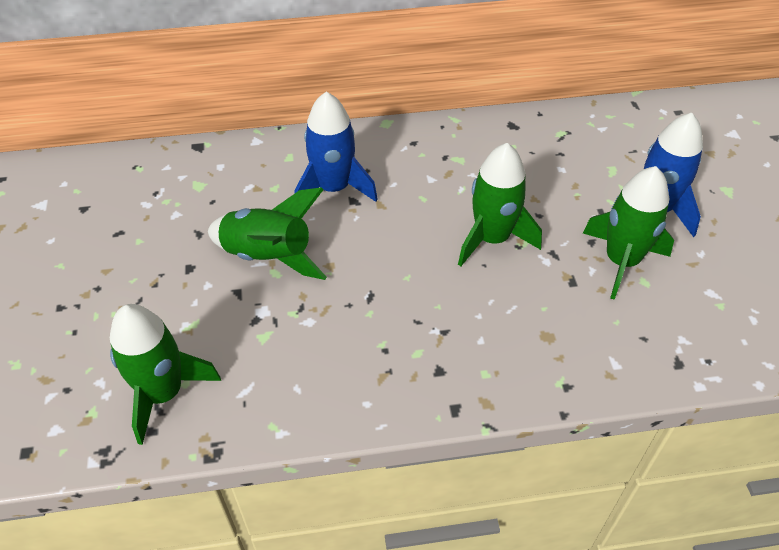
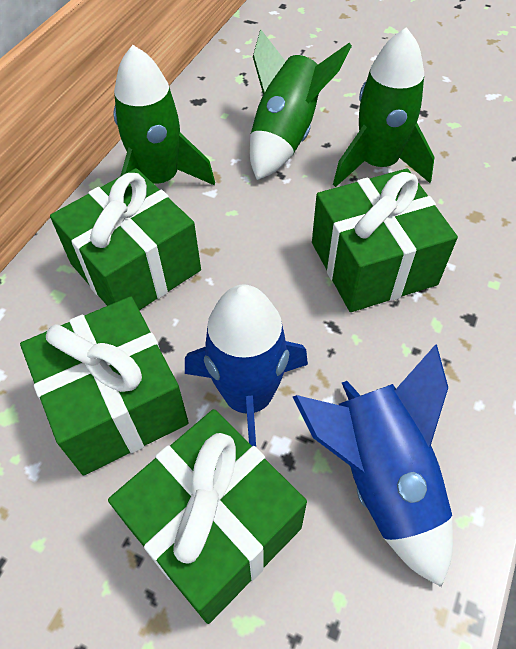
green gift: none = 0 -> [20,296,189,475] [50,168,201,310] [108,409,307,624] [312,169,458,312] = 4
green rocket: [110,304,221,445] [208,188,327,280] [458,143,542,266] [583,166,674,300] = 4 -> [113,45,215,186] [250,30,352,180] [333,27,435,187] = 3

